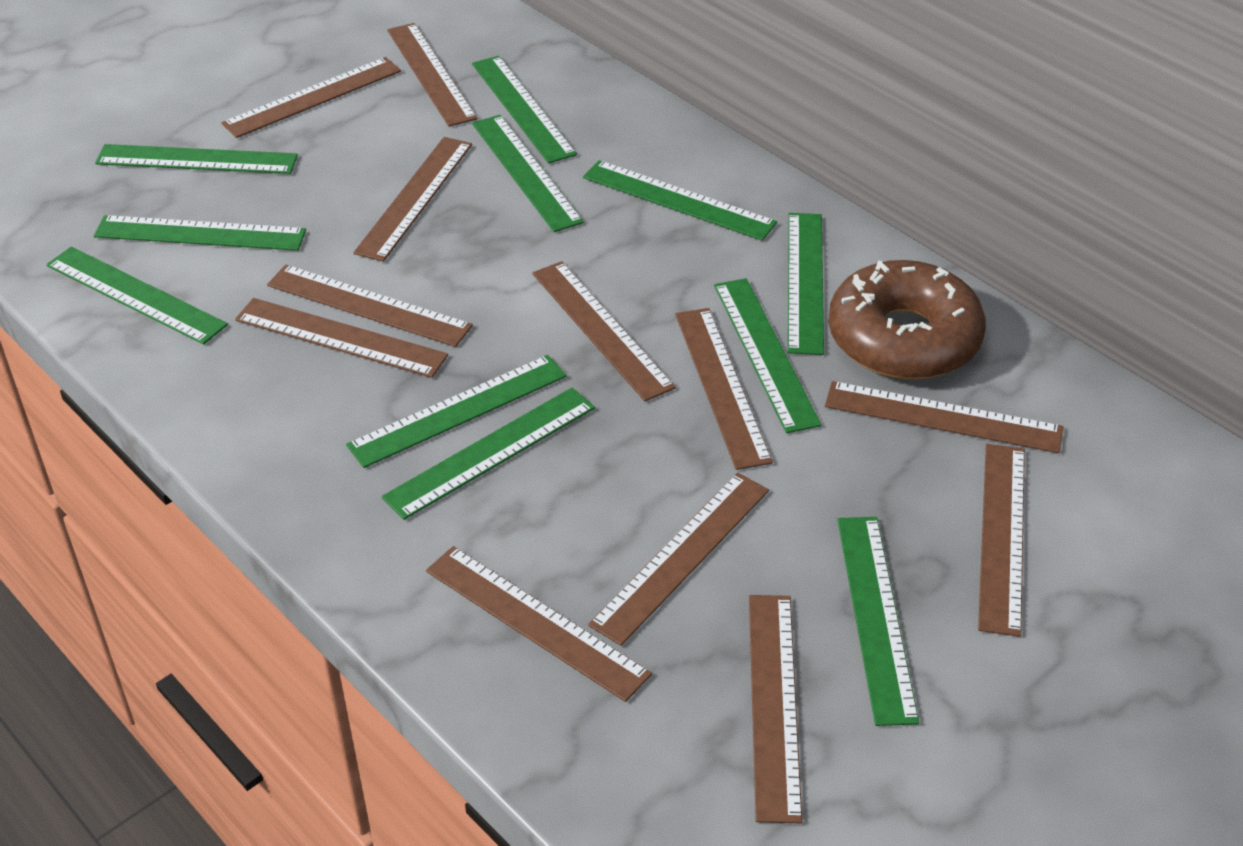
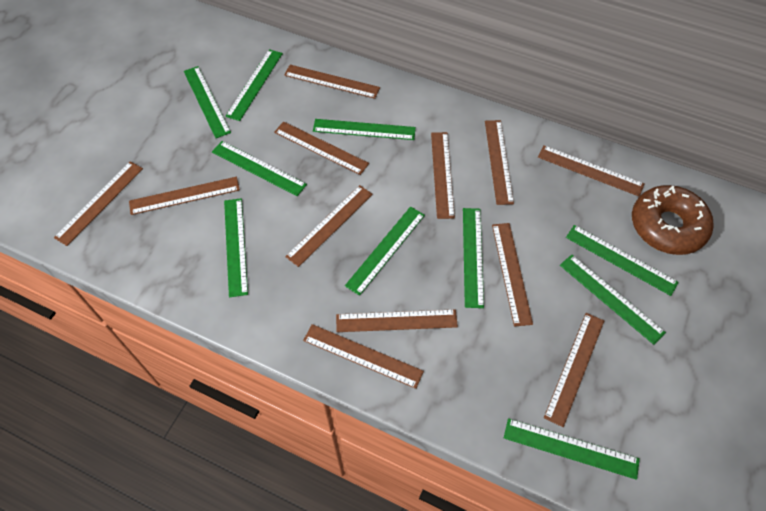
green ruler: [46,247,228,344] [94,215,306,251] [95,144,298,174] [346,355,567,468] [382,387,595,520] [472,56,577,163] [472,115,584,232] [583,160,777,241] [714,278,821,433] [788,213,824,355] [837,517,919,726] = 11 -> [184,66,231,138] [212,141,307,196] [224,198,248,297] [226,49,283,121] [313,119,416,140] [345,207,425,296] [463,208,484,308] [504,418,640,480] [560,254,666,345] [566,225,679,296] = 10

